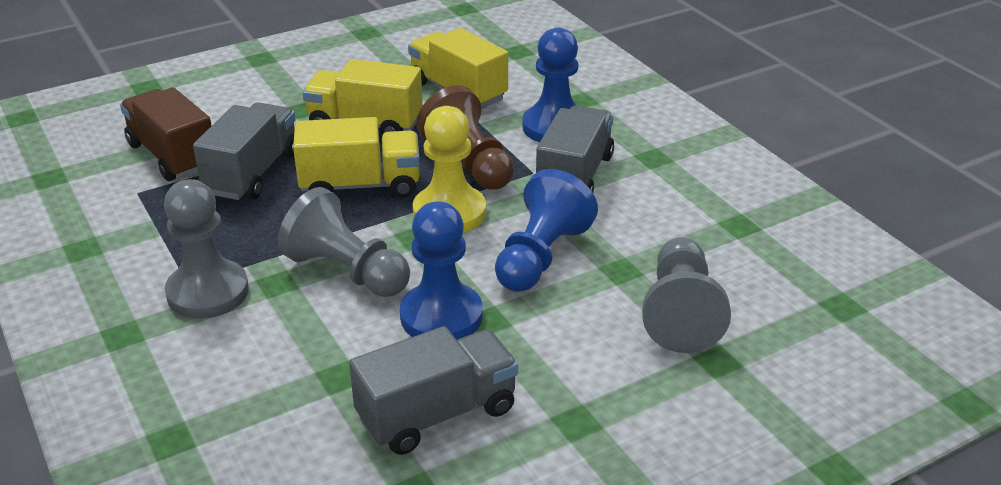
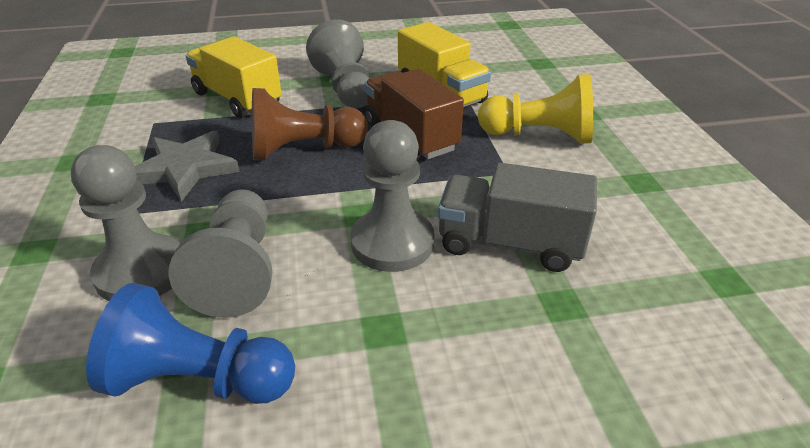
blue pawn: [400,201,483,340] [495,169,598,292] [522,27,578,142] = 3 -> [86,283,295,404] = 1
grey pawn: [164,179,249,319] [278,187,410,297] [642,237,731,353] = 3 -> [71,145,180,301] [168,189,273,318] [306,19,369,108] [350,120,434,272] = 4
grey star: none = 0 -> [135,131,240,202] = 1
grey truck: [193,102,296,200] [349,326,518,455] [536,106,614,192] = 3 -> [438,163,597,272] = 1
yellow truck: [293,117,420,197] [303,59,423,135] [408,28,508,109] = 3 -> [186,36,282,118] [398,22,491,107] = 2

